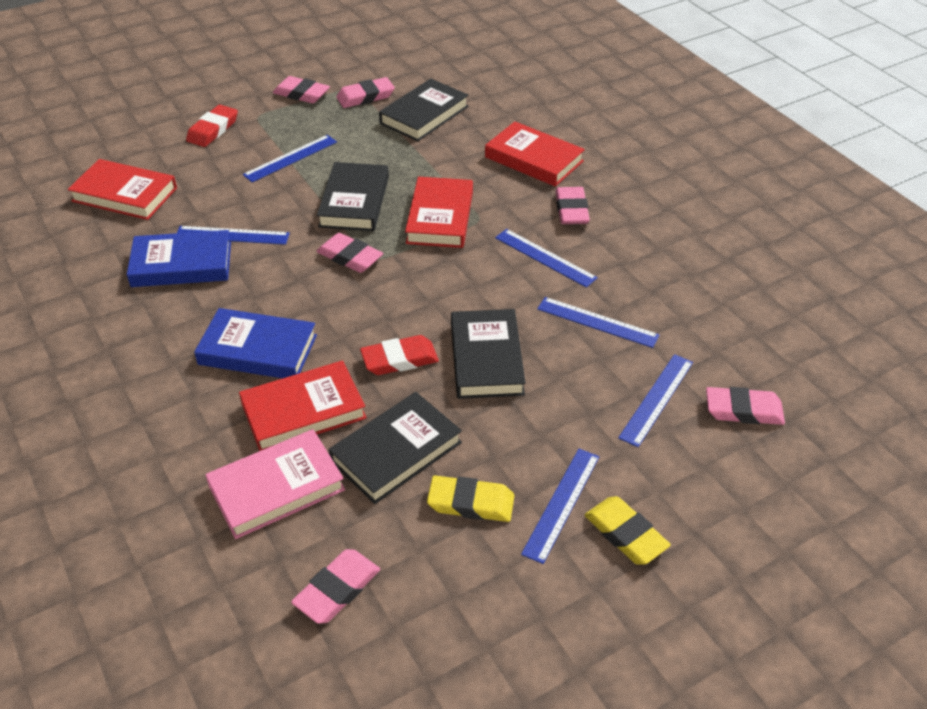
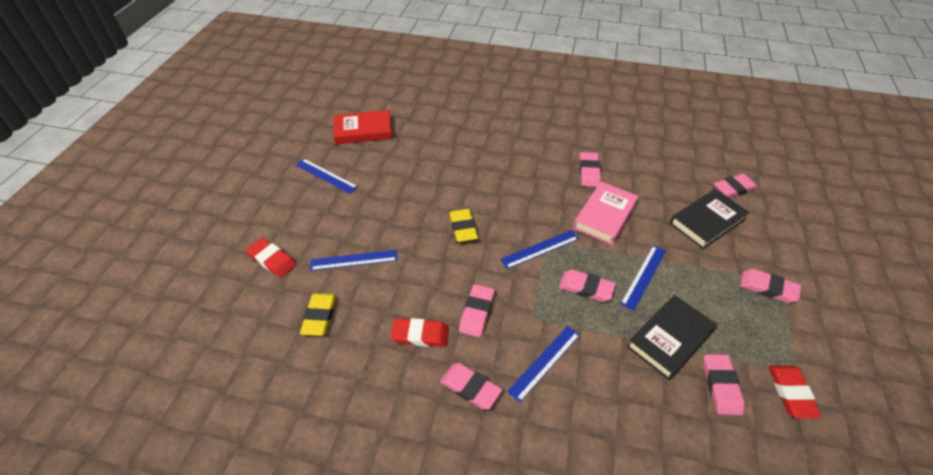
black book: [317,162,389,231] [329,392,462,504] [379,79,469,141] [451,309,526,399] = 4 -> [627,295,717,380] [670,189,749,249] = 2
blue book: [127,230,231,287] [194,308,317,378] = 2 -> none = 0
blue ruler: [177,226,290,245] [243,135,337,182] [495,229,598,288] [521,449,599,564] [537,297,660,348] [618,354,693,447] = 6 -> [296,159,358,194] [310,250,398,271] [500,230,579,269] [507,326,580,403] [620,245,666,311] = 5
pink eraser: [273,76,330,103] [291,549,380,624] [316,233,383,273] [336,77,395,108] [555,187,590,224] [706,387,785,425] = 6 -> [440,363,502,410] [459,284,495,337] [559,269,616,302] [579,152,601,187] [703,354,745,415] [713,174,758,198] [740,269,801,303] = 7
red book: [68,159,177,220] [239,360,367,451] [405,177,473,248] [485,121,585,187] = 4 -> [334,110,393,144] = 1
red eraser: [186,105,238,147] [360,335,439,375] = 2 -> [246,238,296,278] [391,318,449,347] [768,365,821,418] = 3

